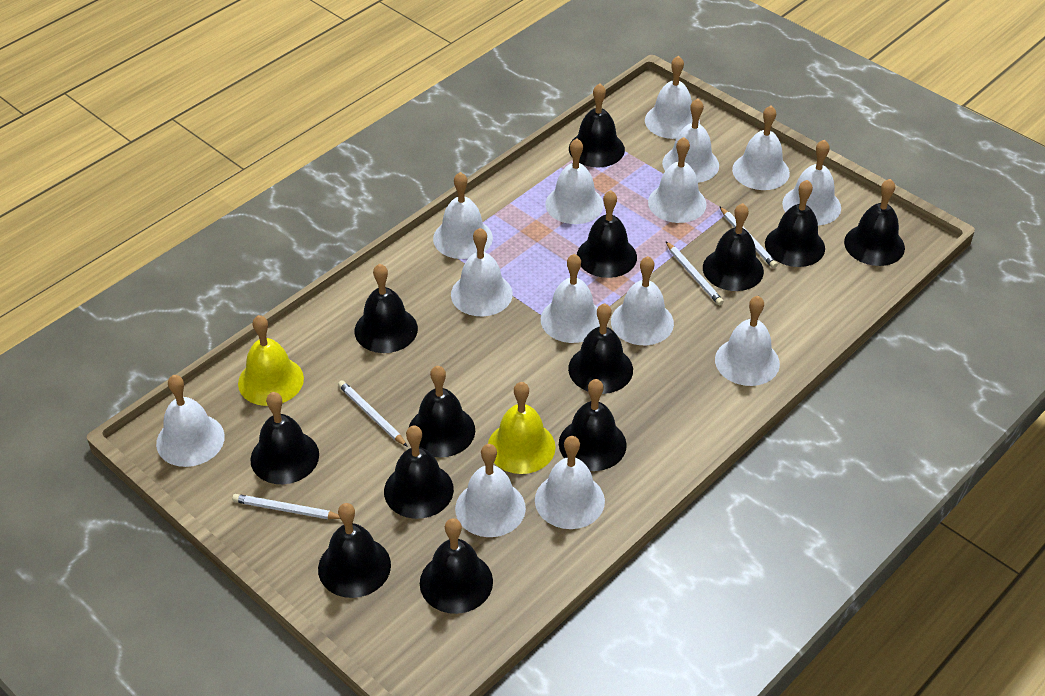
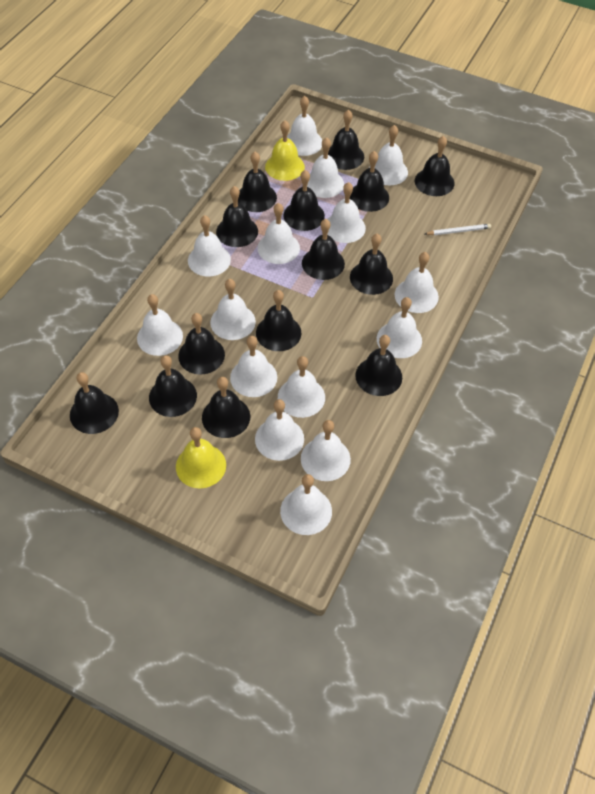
black bell: [250,392,319,484] [318,503,391,598] [354,264,418,353] [384,425,454,519] [409,366,475,457] [420,518,493,614] [559,379,627,471] [568,303,633,394] [569,83,625,167] [577,190,637,278] [703,203,764,291] [765,180,825,267] [844,179,905,266] = 13 -> [70,372,119,434] [149,355,197,417] [178,313,225,375] [202,377,250,438] [216,186,258,247] [238,152,277,212] [256,290,301,351] [283,170,325,231] [302,219,345,280] [328,110,364,170] [350,151,389,212] [350,234,393,295] [355,335,402,396] [415,136,454,196] = 14
white bell: [156,375,225,467] [433,172,493,259] [451,228,513,316] [455,444,526,537] [535,436,605,529] [541,254,600,343] [545,138,604,224] [611,256,674,345] [645,56,700,139] [648,137,707,223] [662,99,719,183] [715,296,780,386] [732,106,790,190] [782,140,841,225] = 14 -> [137,294,183,356] [188,215,231,277] [210,279,256,340] [230,336,277,397] [255,399,304,461] [258,203,300,264] [278,356,325,418] [280,474,332,535] [287,96,322,156] [301,420,351,481] [307,137,344,198] [327,182,366,243] [369,125,408,185] [377,297,422,358] [395,252,439,313] = 15
white pencil: [232,494,340,519] [338,380,408,447] [666,241,724,306] [719,206,778,268] = 4 -> [425,224,491,235] = 1

